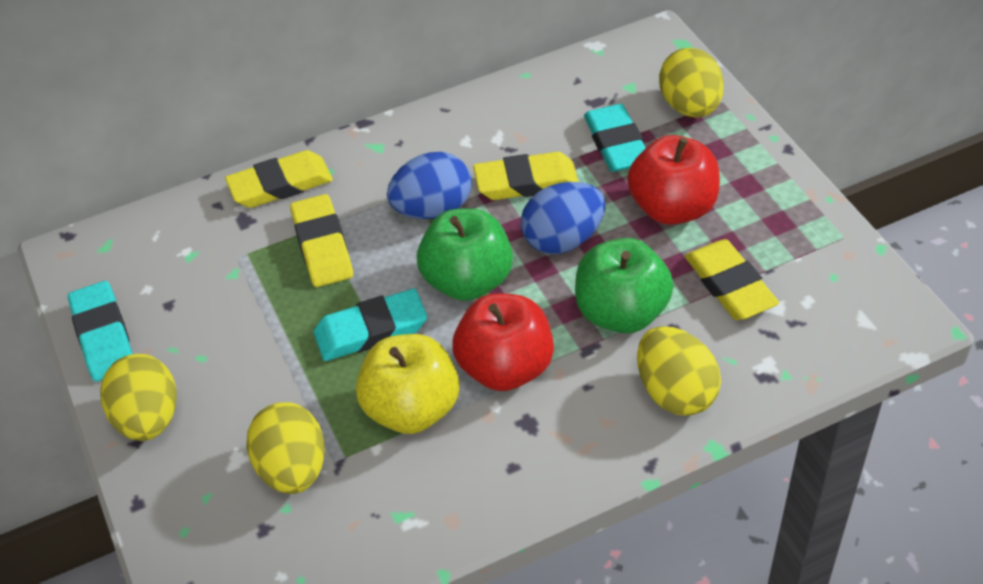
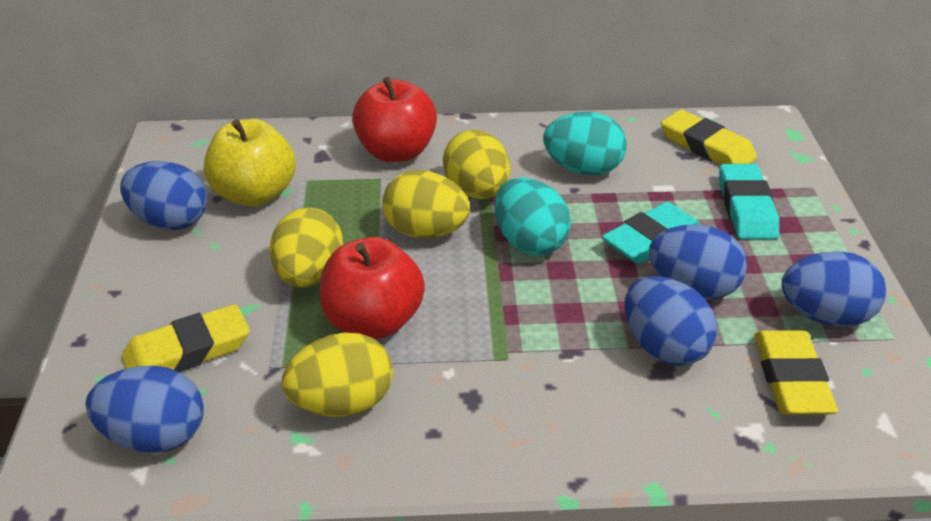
blue egg: [387,152,471,219] [521,182,605,254] = 2 -> [86,365,204,453] [120,161,207,230] [625,276,717,366] [649,224,747,300] [781,251,886,327] = 5
green apple: [417,209,513,301] [575,238,674,333] = 2 -> none = 0
turquoise egg: none = 0 -> [495,177,571,255] [543,112,627,175] = 2
turquoise eraser: [68,281,133,382] [314,289,427,361] [584,104,646,172] = 3 -> [602,202,701,264] [719,164,779,239] = 2
yellow eraser: [225,150,333,208] [290,194,353,287] [473,152,578,200] [685,239,779,320] = 4 -> [121,304,250,372] [661,109,757,164] [754,330,838,415] = 3

